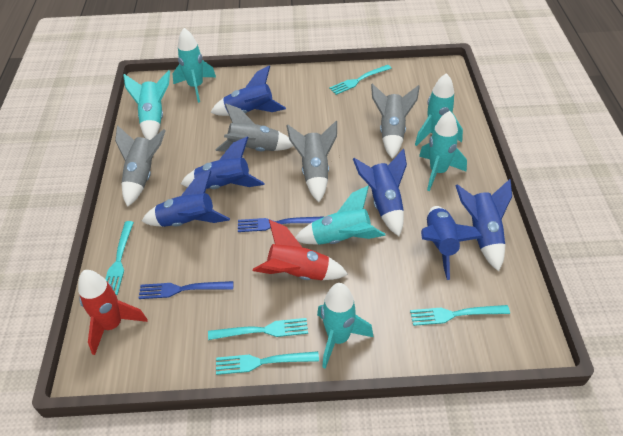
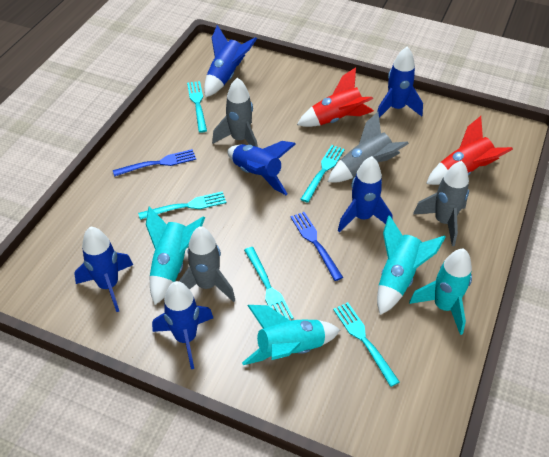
turquoise rocket: [123,70,170,140] [173,28,216,103] [295,186,386,245] [317,283,374,369] [415,73,463,146] [419,111,467,191] = 6 -> [146,206,205,305] [242,305,340,365] [377,215,446,315] [409,249,472,335] = 4

